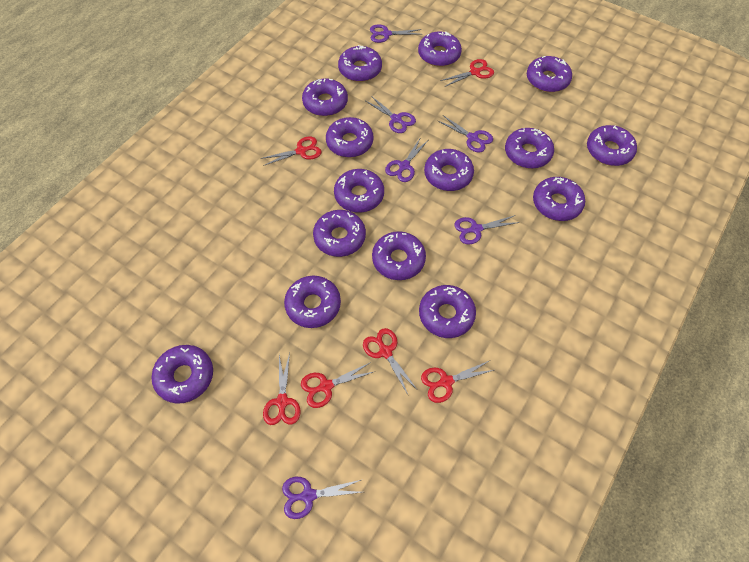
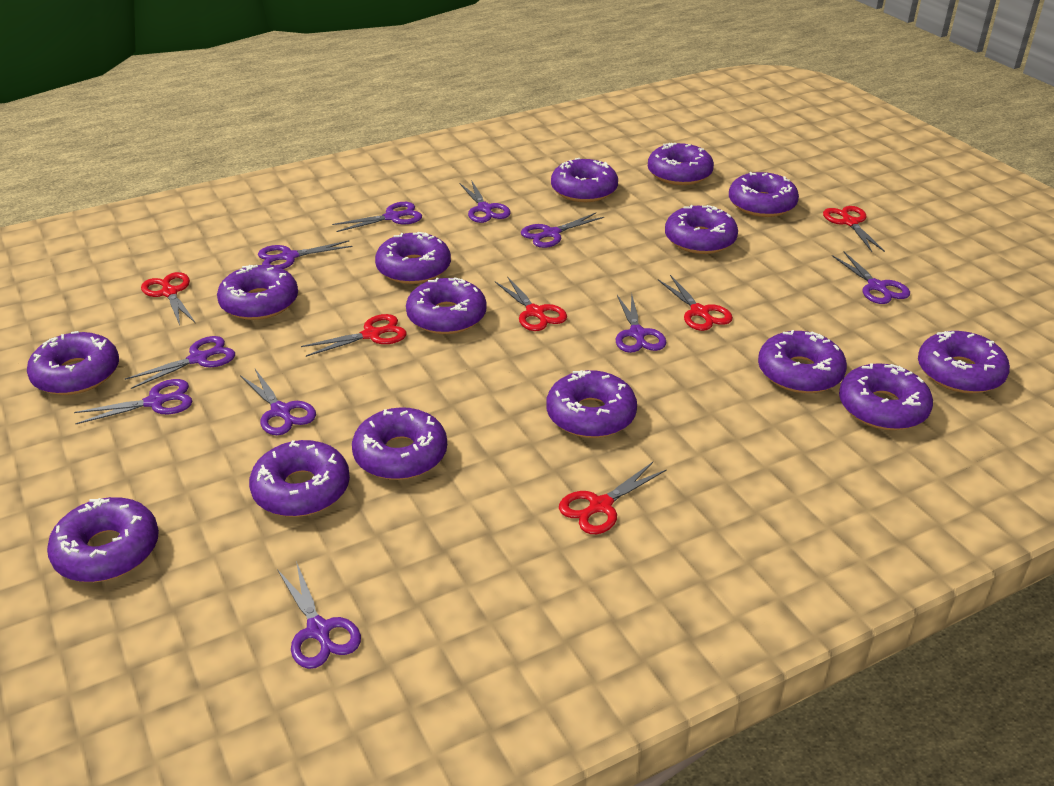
purple scissors: [282,477,363,519] [366,96,416,133] [370,24,423,43] [385,137,427,182] [438,115,493,152] [454,215,520,245] = 6 -> [74,379,192,424] [125,336,235,389] [240,369,316,435] [258,240,353,269] [277,561,361,669] [332,202,422,232] [459,180,511,223] [521,213,604,248] [616,293,666,353] [832,252,910,304] = 10

